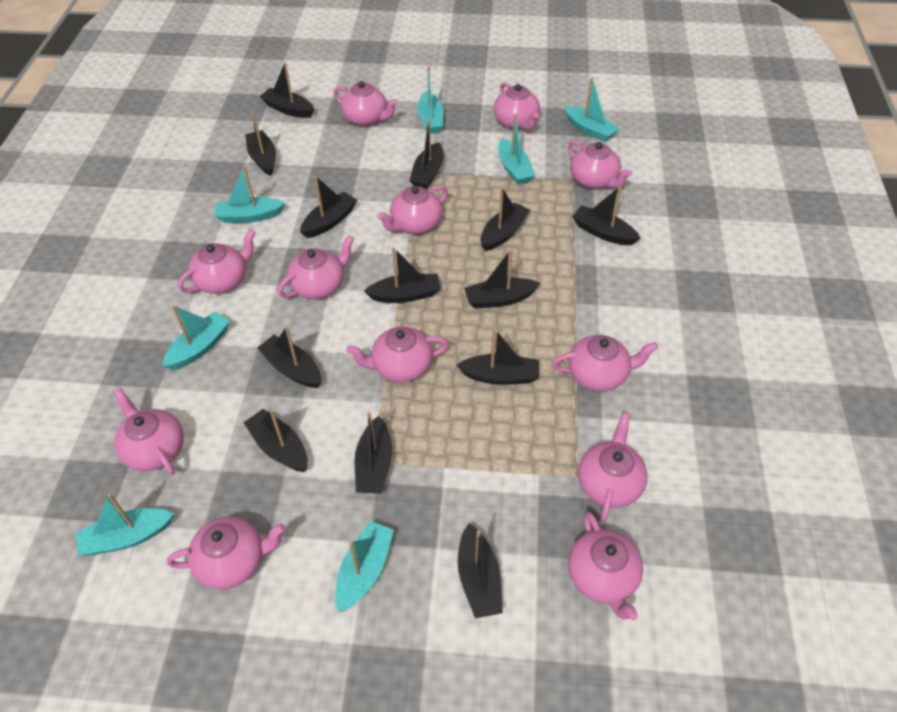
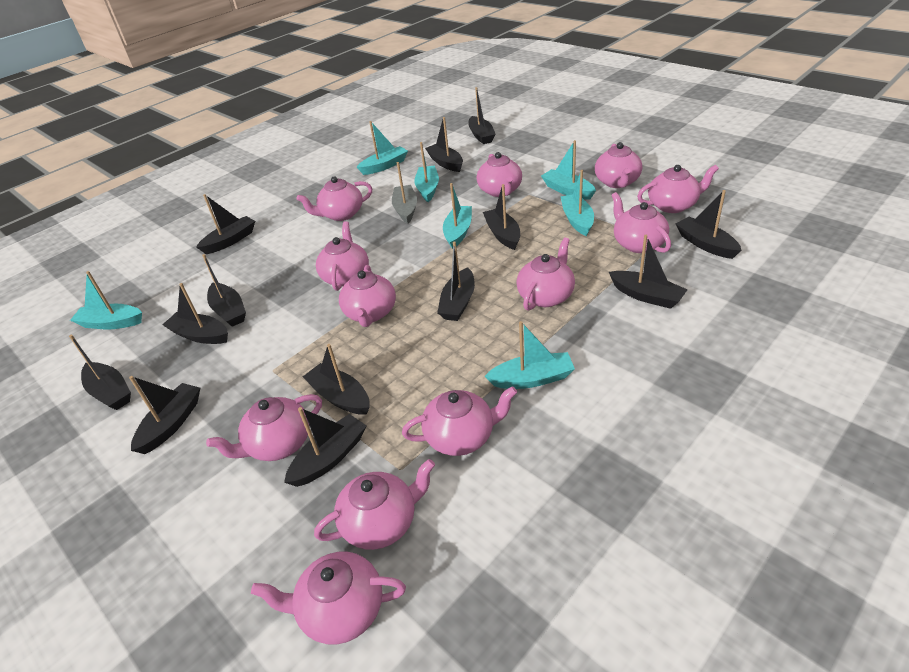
grey boat: none = 0 -> [392,162,417,224] = 1

